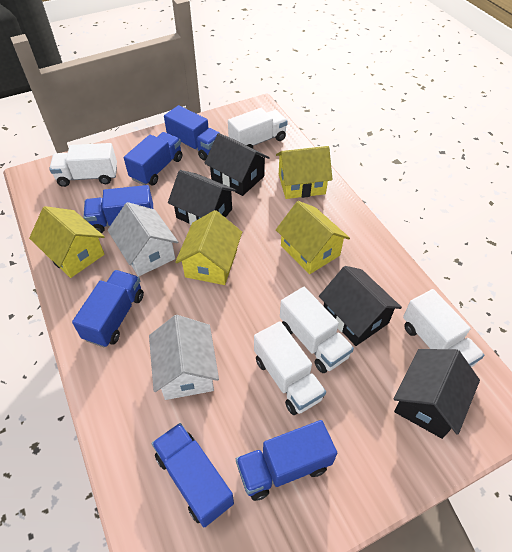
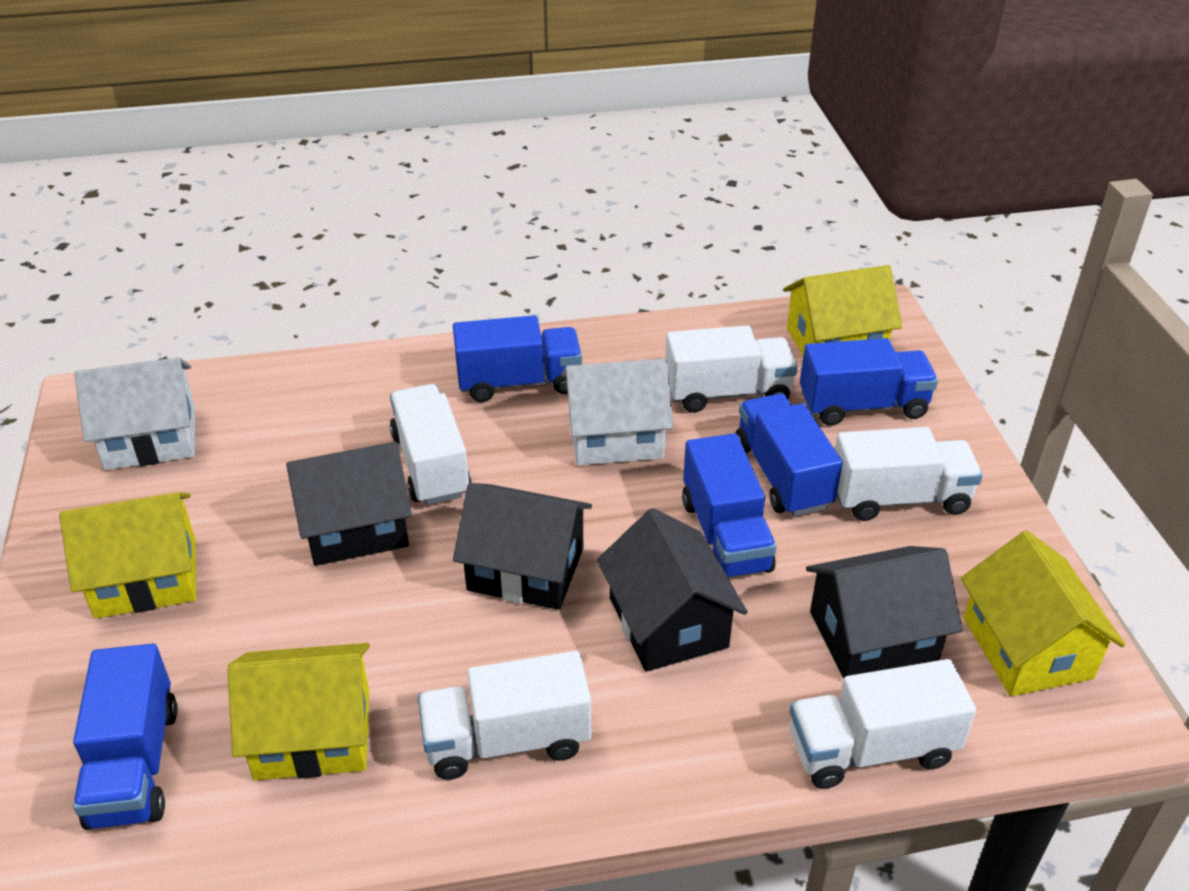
blue truck: [72,270,144,347] [83,185,153,233] [124,132,182,185] [152,423,234,528] [164,105,221,160] [236,420,337,501] = 6 -> [73,644,178,830] [453,315,582,402] [682,433,777,578] [736,394,843,516] [800,338,938,426] = 5

